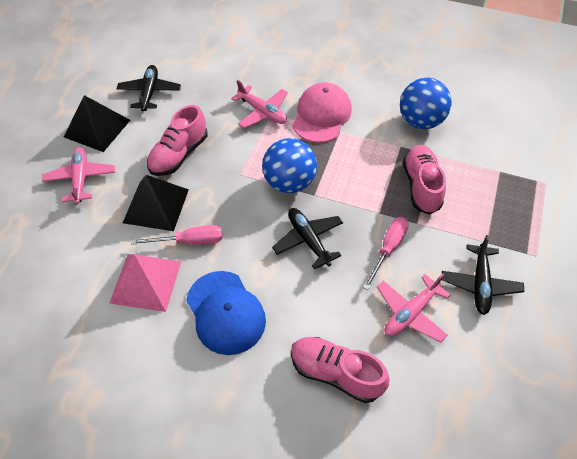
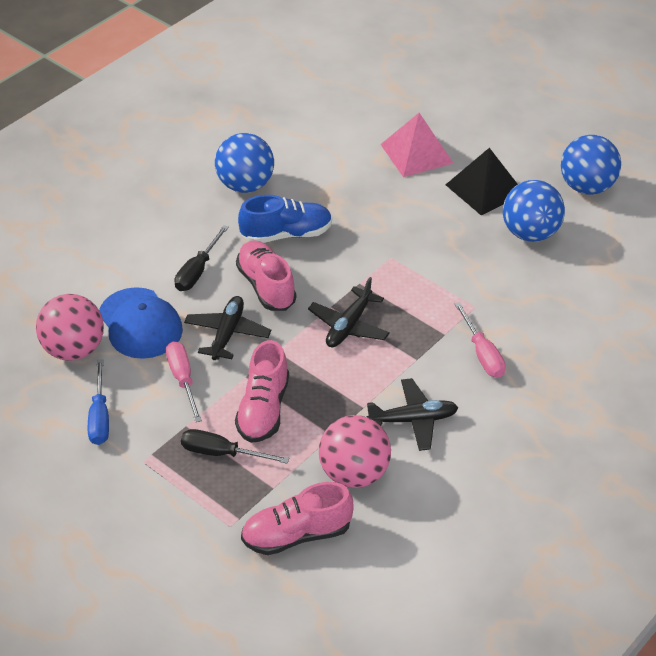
black pyramid: [64,95,130,152] [123,175,189,231] = 2 -> [446,148,518,216] = 1
black screwdriver: none = 0 -> [174,225,229,291] [181,429,289,464] = 2
blue ball: [262,138,317,193] [400,78,452,129] = 2 -> [215,133,274,193] [503,180,565,242] [561,135,621,195] = 3
blue screwdriver: none = 0 -> [88,359,109,445] = 1
blue shoe: none = 0 -> [238,195,332,243] = 1
pink ball: none = 0 -> [36,294,104,361] [319,415,391,488] = 2
pink cap: [293,82,352,143] = 1 -> none = 0
pink plane: [42,147,115,204] [231,80,288,128] [377,273,450,342] = 3 -> none = 0

